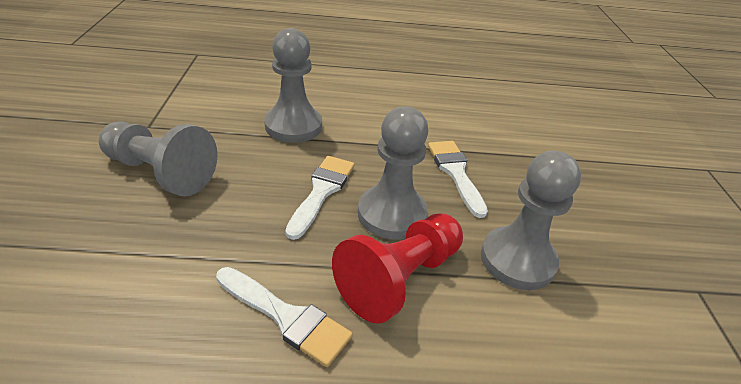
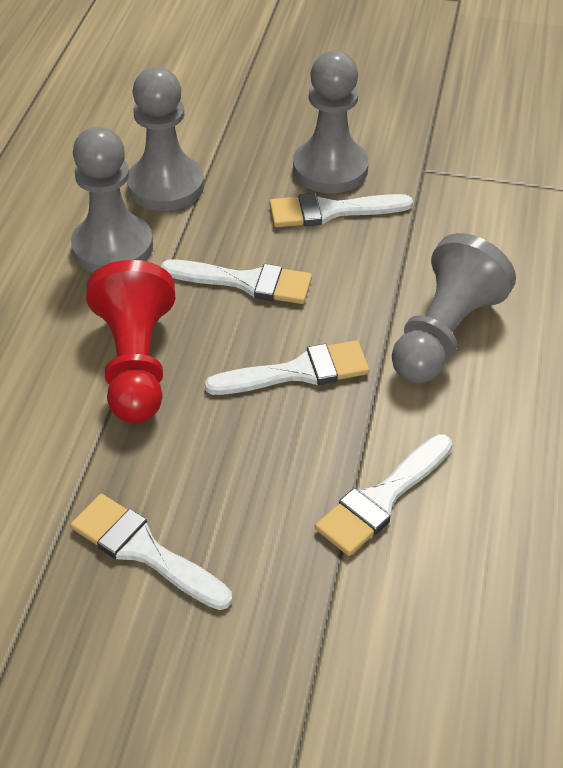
white brush: [216,267,353,367] [285,156,354,240] [428,141,488,218] = 3 -> [70,494,232,610] [161,259,312,304] [205,340,369,395] [270,193,413,227] [315,434,452,556] = 5

